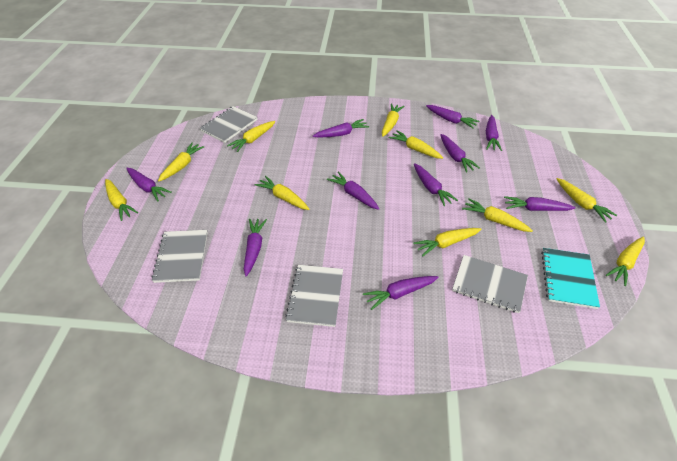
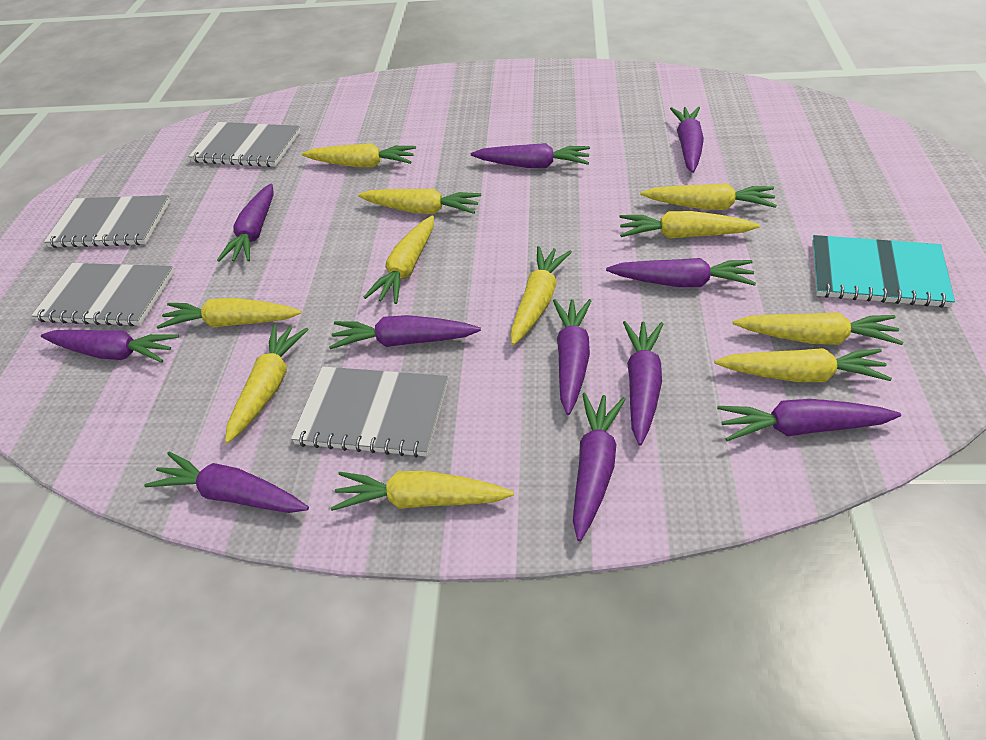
purple carrot: [126,168,172,201] [244,219,267,276] [313,119,369,138] [327,172,380,210] [363,276,439,310] [414,163,458,206] [426,105,480,129] [440,134,480,172] [486,115,502,151] [504,196,576,211] = 10 -> [41,330,179,363] [144,452,309,513] [217,184,274,262] [329,315,481,349] [471,143,590,168] [553,299,591,415] [573,393,626,541] [606,258,756,287] [623,321,663,445] [670,107,704,173] [717,399,901,441] = 11
yellow carrot: [105,179,138,221] [158,142,204,182] [227,121,275,152] [254,176,309,210] [382,103,404,137] [389,130,443,159] [413,228,481,257] [462,198,533,232] [557,178,617,223] [606,236,645,286] = 10 -> [157,298,302,329] [225,325,309,443] [302,143,416,167] [331,471,514,511] [358,189,481,214] [363,215,434,304] [510,246,572,345] [620,211,760,239] [640,183,777,210] [715,348,892,382] [733,312,903,345] = 11

